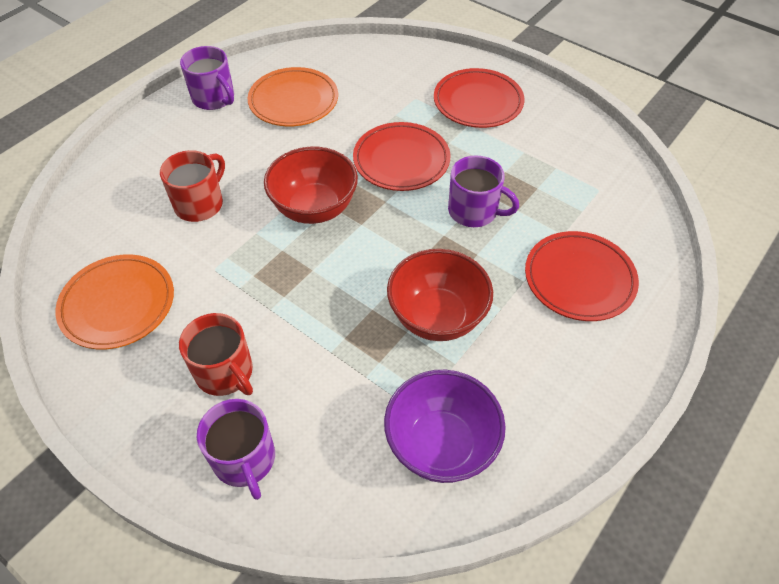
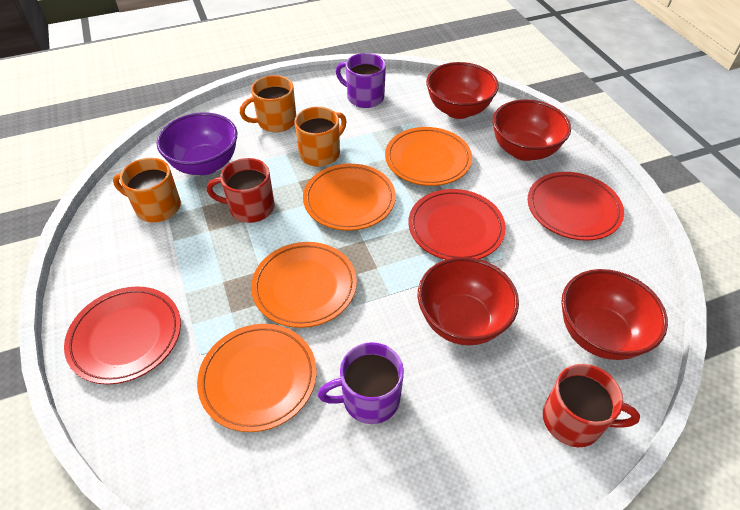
orange mug: none = 0 -> [113,158,181,222] [240,75,296,132] [294,107,347,167] = 3
orange plate: [55,255,174,349] [248,67,338,126] = 2 -> [197,324,317,432] [251,242,357,328] [303,164,396,231] [385,127,472,186] = 4
purple mug: [180,46,234,110] [197,399,275,500] [448,155,519,227] = 3 -> [318,342,404,424] [336,53,386,108] = 2
red bowl: [264,147,358,224] [387,249,493,341] = 2 -> [418,257,519,345] [426,62,499,119] [493,99,571,161] [561,269,668,360] = 4

